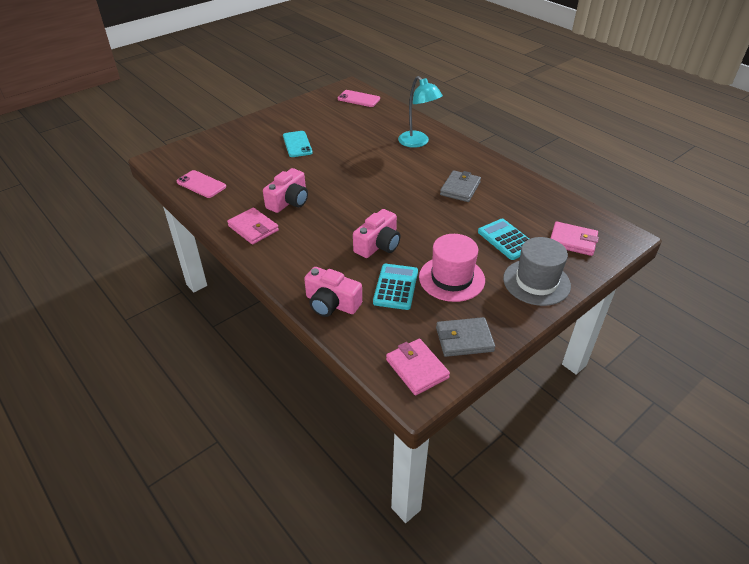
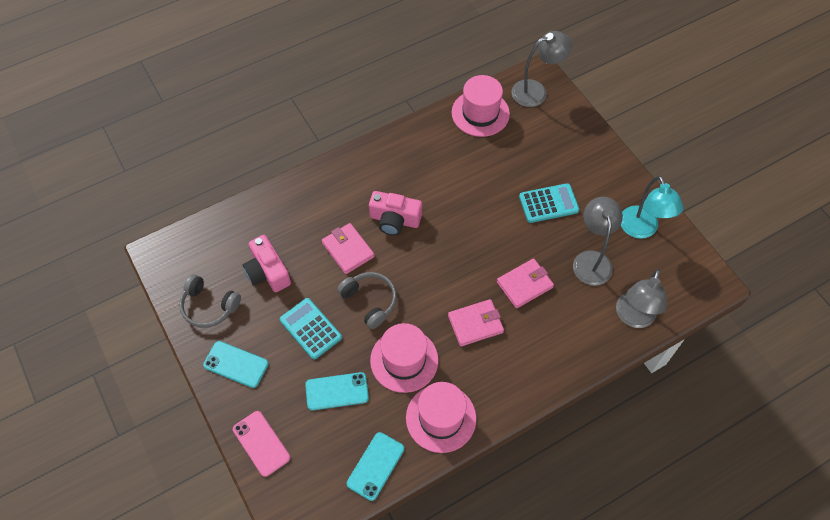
grey hat: [503,237,571,306] = 1 -> none = 0
grey headphones: none = 0 -> [179,274,241,328] [337,272,397,329] = 2
grey lamp: none = 0 -> [512,31,572,107] [573,197,623,286] [616,269,667,328] = 3
grey wallet: [436,317,495,357] [440,170,481,202] = 2 -> none = 0
pink camera: [263,168,308,213] [304,267,362,317] [353,209,400,258] = 3 -> [243,235,291,292] [369,191,422,236] = 2
pink hat: [419,234,485,302] = 1 -> [370,323,438,393] [406,382,476,453] [452,75,510,137] = 3
pink phone: [177,170,226,198] [338,90,380,107] = 2 -> [233,411,290,477] = 1
turquoise phone: [283,131,313,157] = 1 -> [203,341,268,388] [305,372,369,411] [347,432,404,501] = 3

